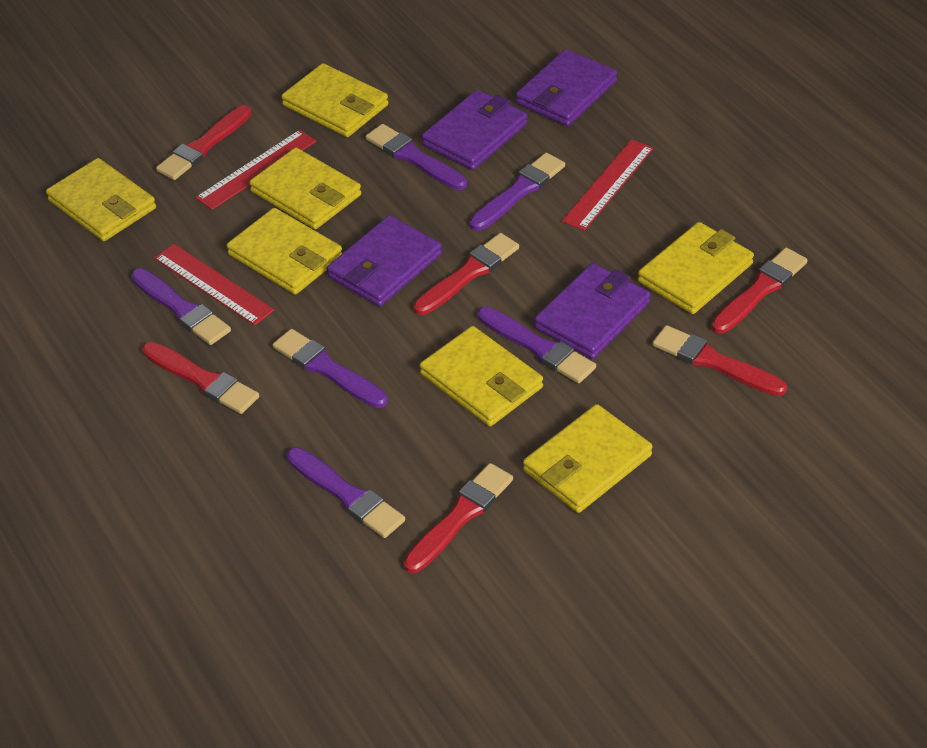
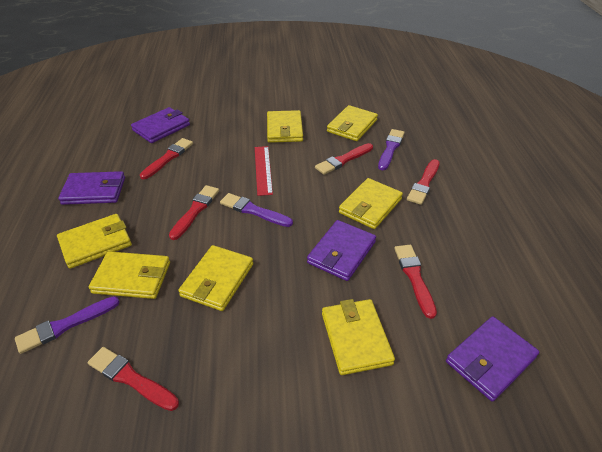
purple brush: [131,268,231,345] [273,329,388,408] [287,447,405,538] [366,124,467,190] [470,153,565,231] [478,307,596,383] = 6 -> [15,296,120,354] [220,193,293,227] [378,129,405,170] = 3
red ruler: [154,244,274,326] [195,130,316,210] [562,140,653,231] = 3 -> [255,146,273,196] = 1

